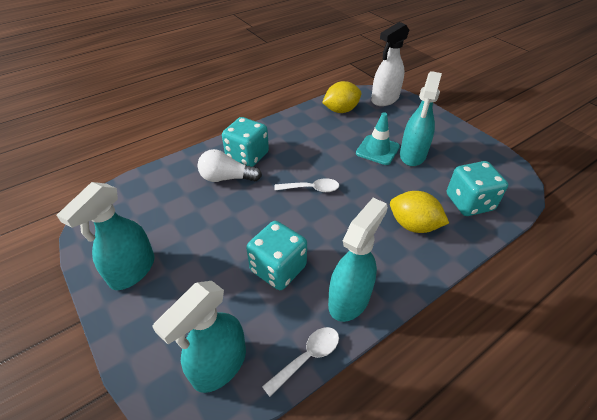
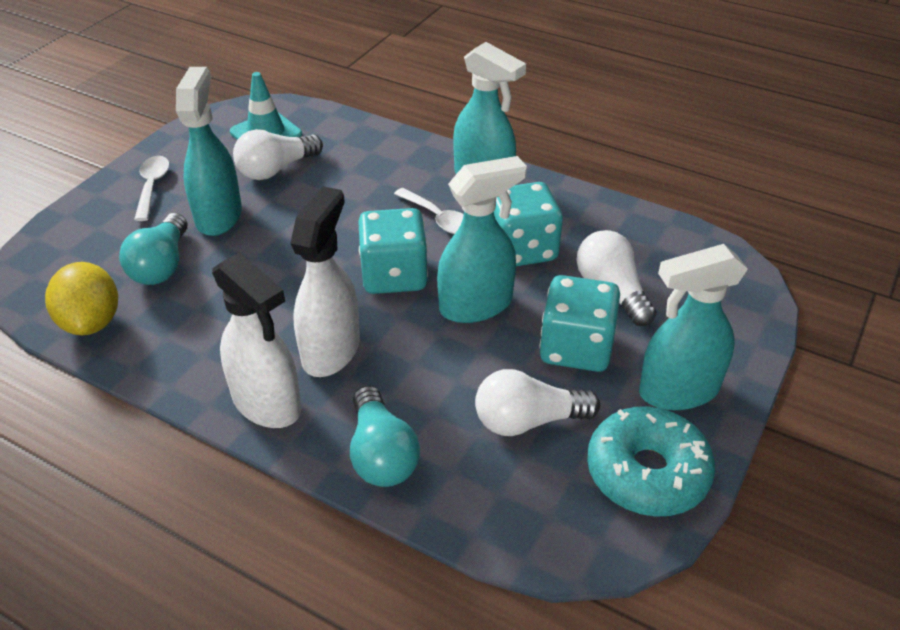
turquoise donut: none = 0 -> [587,406,715,517] = 1
turquoise light bulb: none = 0 -> [119,213,187,285] [350,386,420,487] = 2
white light bulb: [198,149,262,182] = 1 -> [233,129,323,180] [475,369,600,436] [577,230,657,326] = 3
white spray bottle: [371,22,410,106] = 1 -> [212,252,301,428] [290,186,360,377] = 2
yellow lemon: [322,81,361,113] [390,191,449,233] = 2 -> [45,262,118,335] = 1

